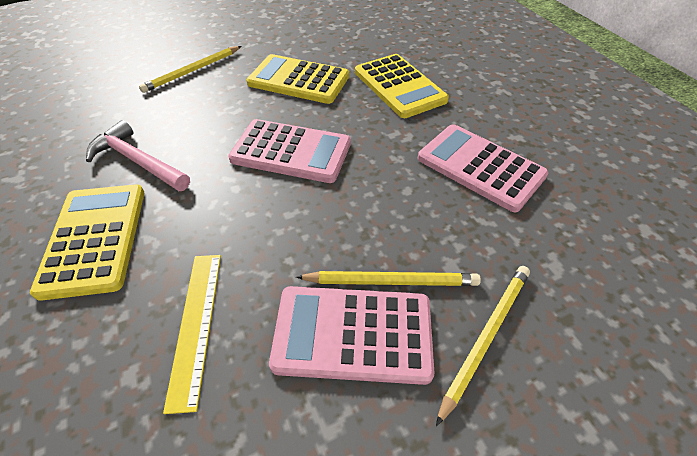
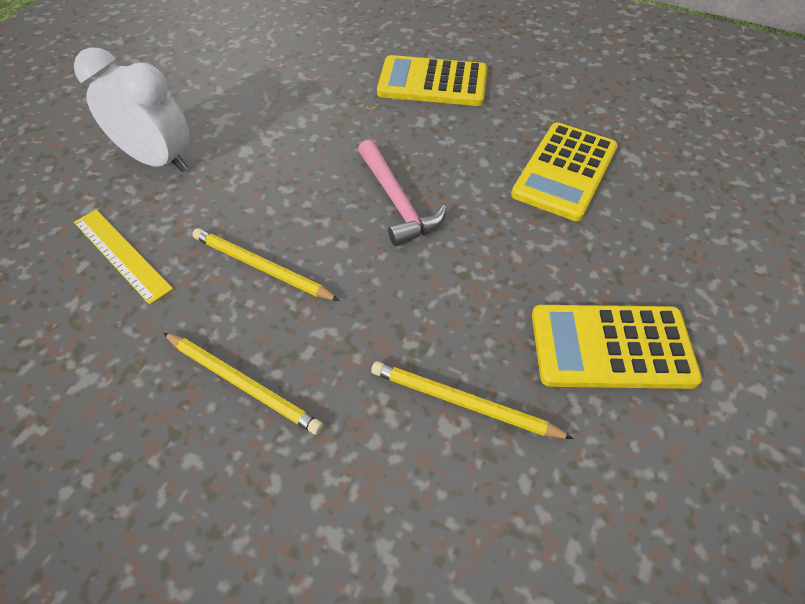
pink calculator: [228,119,351,183] [269,286,435,385] [418,124,549,212] = 3 -> none = 0
white clock: none = 0 -> [74,47,189,172] = 1

